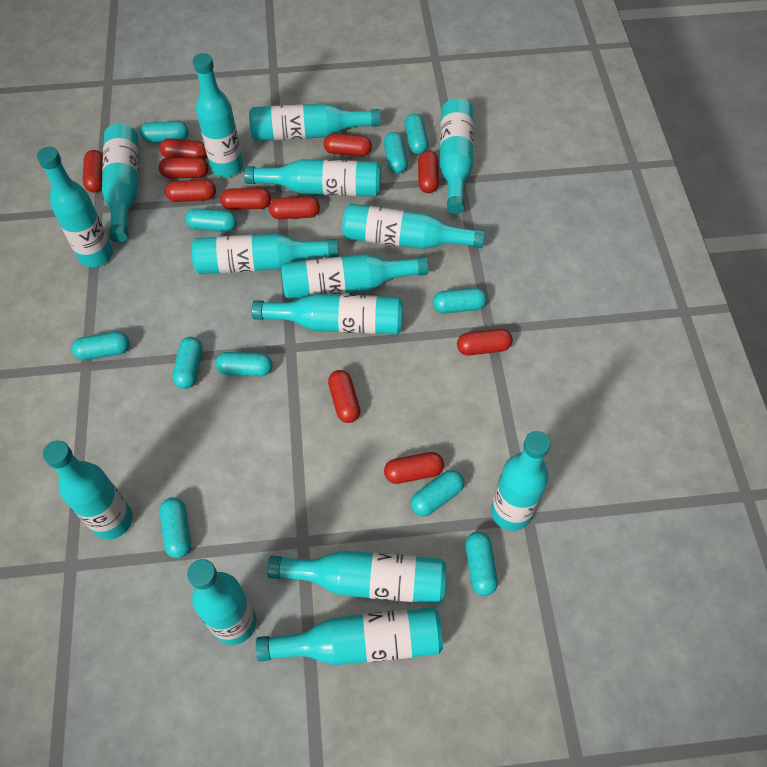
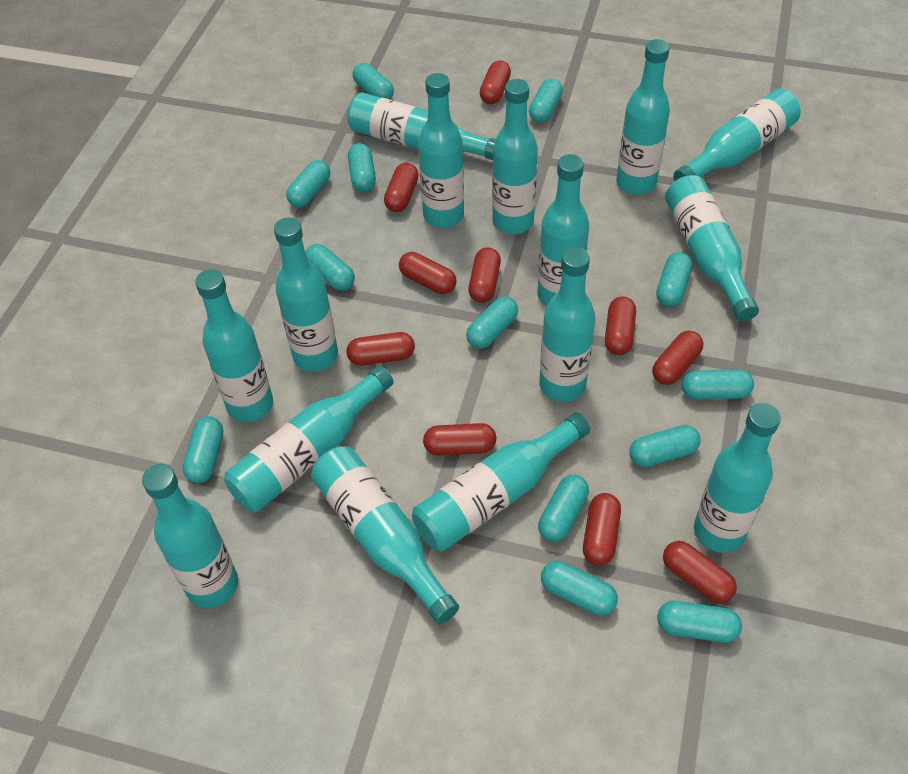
red capsule: [83,150,103,192] [158,157,209,178] [160,138,207,160] [165,179,216,202] [220,188,271,210] [269,196,320,219] [324,133,372,156] [328,370,360,423] [384,452,444,484] [418,150,439,193] [457,329,513,355] = 11 -> [346,332,415,366] [384,163,419,212] [399,252,457,294] [423,423,496,456] [468,247,501,303] [480,60,511,104] [583,493,621,566] [605,296,636,355] [652,331,703,385] [663,541,737,603] = 10
turquoise capsule: [72,331,130,360] [140,121,189,143] [159,497,191,558] [172,337,202,389] [185,208,237,232] [215,352,272,376] [384,132,408,174] [404,114,429,155] [410,470,464,516] [433,288,487,313] [465,531,498,596] = 11 -> [183,416,223,483] [286,160,330,207] [305,244,355,291] [348,143,376,192] [352,63,394,99] [466,296,518,349] [529,78,563,123] [538,475,589,542] [541,561,618,615] [629,425,701,467] [656,252,692,307] [657,601,742,643] [682,369,754,400] = 13

